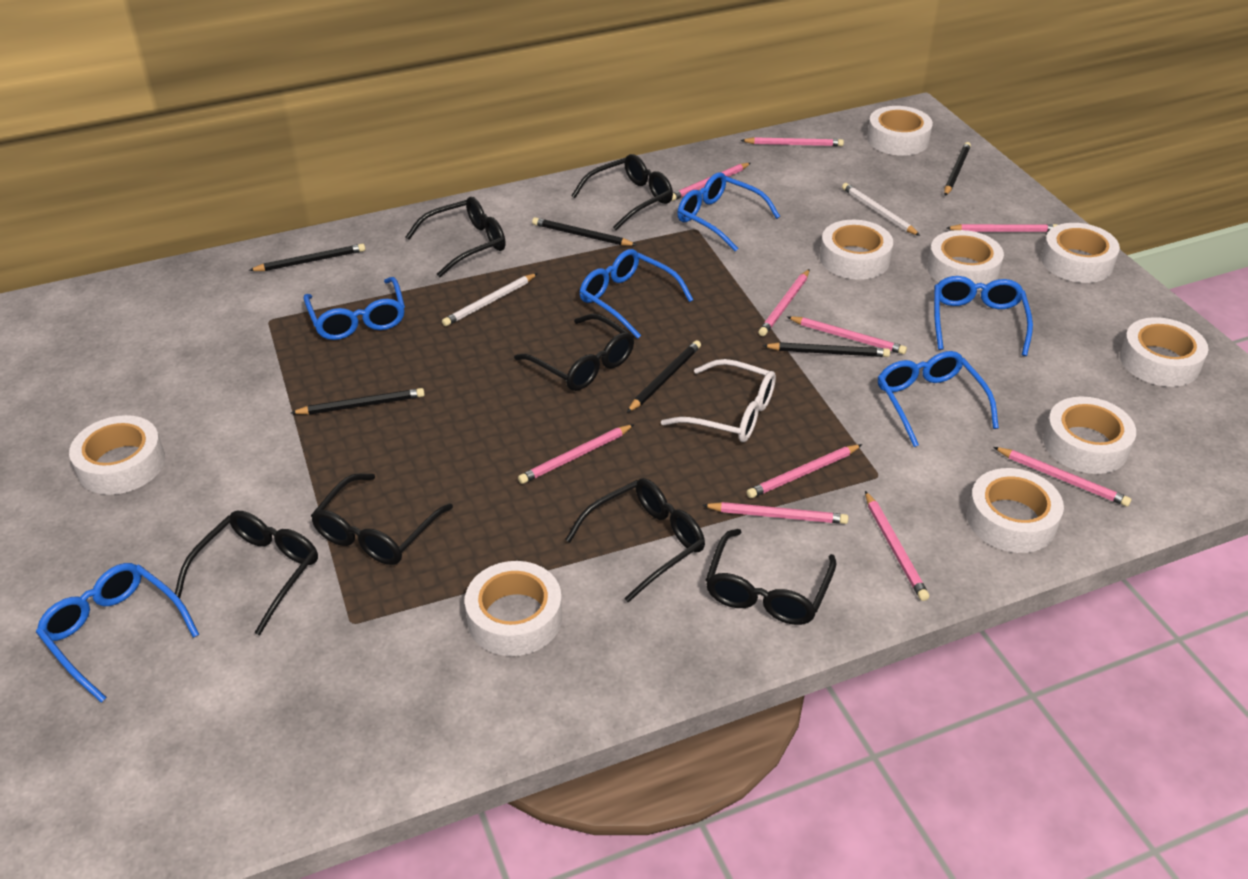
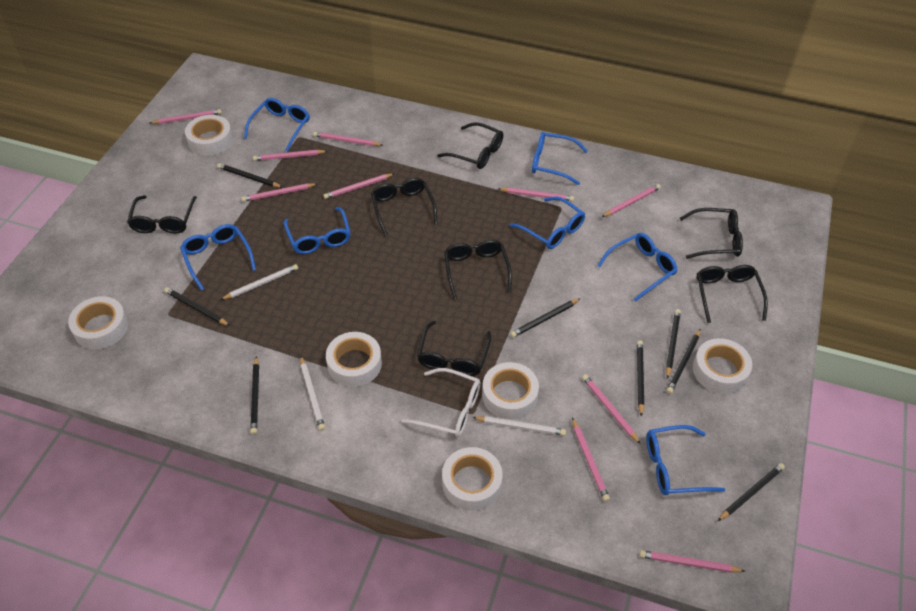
black pencil: [249,243,365,271] [291,388,425,415] [532,217,636,246] [627,340,701,413] [762,342,890,357] [944,142,971,196] = 6 -> [164,287,230,326] [217,163,282,188] [250,356,259,434] [510,298,581,338] [637,340,644,417] [666,309,681,379] [667,329,701,394] [718,463,785,521] = 8
blue glasses: [36,563,199,703] [304,277,405,340] [579,249,693,339] [677,172,780,251] [878,351,999,447] [934,276,1033,356] = 6 -> [180,224,256,291] [244,98,310,152] [284,207,351,254] [510,196,585,249] [532,132,588,185] [597,233,678,301] [646,425,725,495] = 7
white pencil: [442,273,538,326] [842,183,920,236] = 2 -> [220,264,298,300] [300,356,325,430] [472,416,566,436] = 3
white tape: [69,415,165,495] [465,561,562,656] [820,220,893,280] [867,106,933,156] [927,230,1004,291] [967,468,1064,553] [1041,223,1120,283] [1043,396,1136,474] [1120,317,1208,387] = 9 -> [68,296,128,349] [185,115,233,155] [326,332,382,387] [442,447,503,511] [482,362,539,419] [693,338,752,394] = 6

